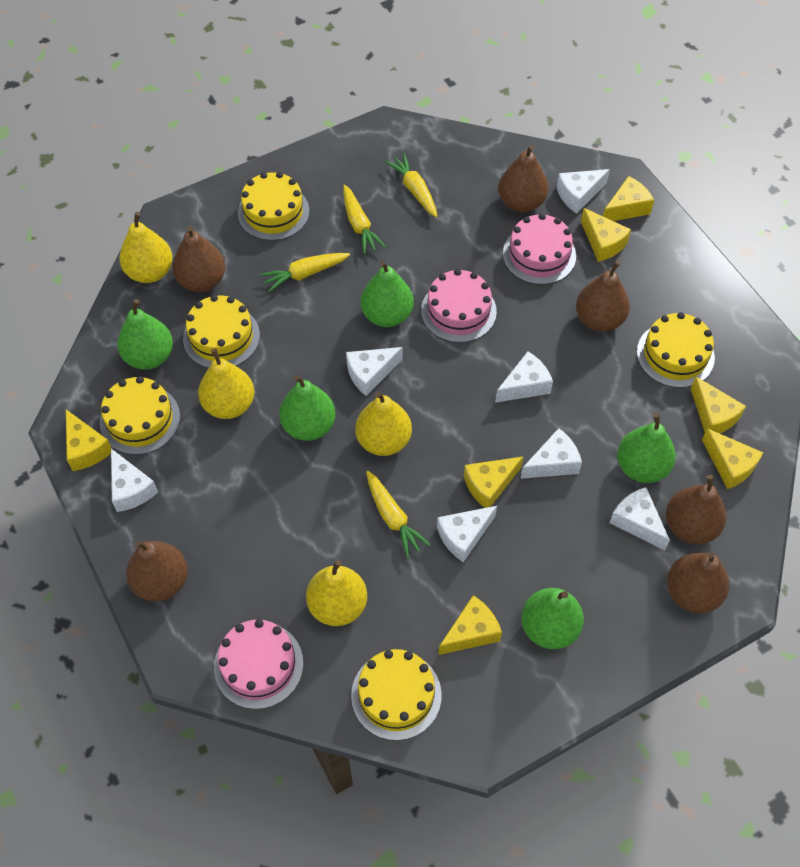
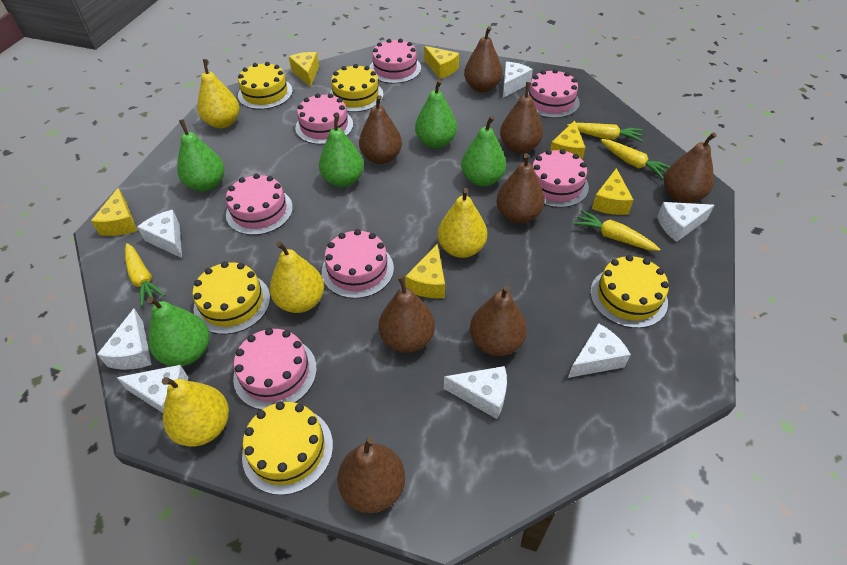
brown pear: [126,540,188,601] [172,226,225,292] [498,144,549,212] [576,261,630,332] [666,475,726,544] [667,552,729,613] = 6 -> [338,437,405,513] [359,95,402,164] [379,275,435,353] [464,26,502,92] [470,285,527,356] [497,153,545,223] [500,82,543,153] [664,132,717,203] = 8
pink cake: [214,619,303,709] [421,269,497,343] [503,213,576,285] = 3 -> [226,174,293,235] [233,328,317,410] [295,93,353,145] [322,229,394,299] [370,39,421,84] [528,69,580,118] [532,149,589,208] = 7
yellow cheese: [66,410,112,471] [438,595,502,655] [464,456,524,508] [581,208,631,262] [603,176,654,221] [690,376,746,434] [702,428,763,489] = 7 -> [91,188,137,236] [289,52,319,87] [405,244,445,298] [424,46,459,79] [550,121,586,160] [592,168,633,215] = 6

